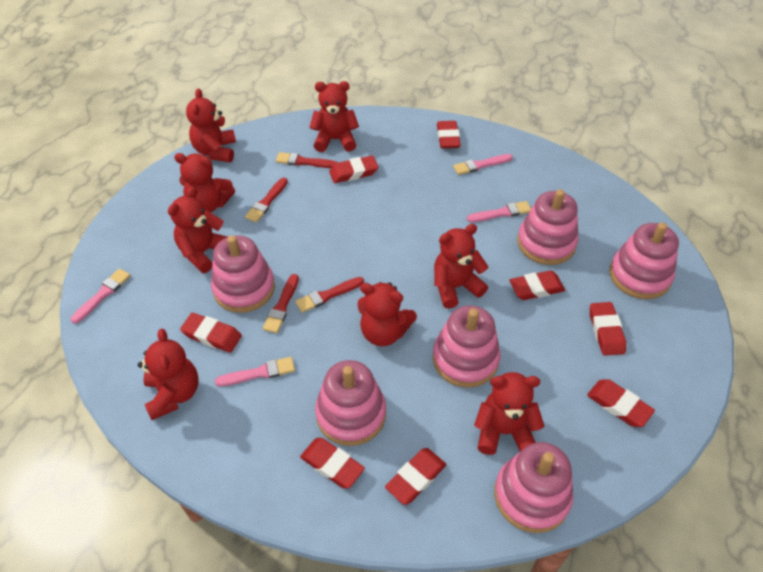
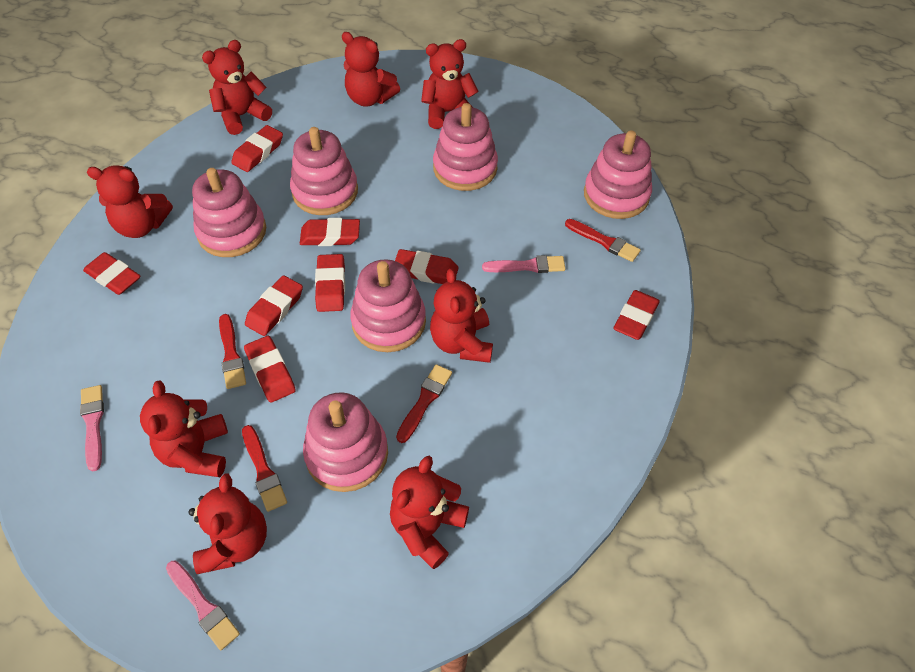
pink brush: [71,269,131,324] [215,357,295,386] [453,154,513,175] [467,201,531,222] = 4 -> [80,385,104,472] [166,561,240,650] [482,255,565,273] = 3

